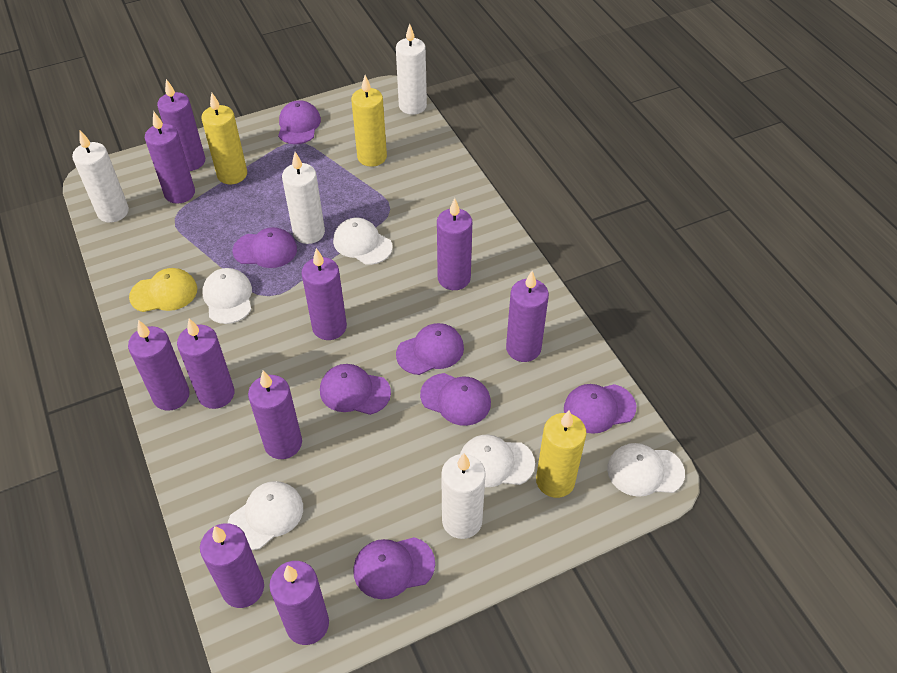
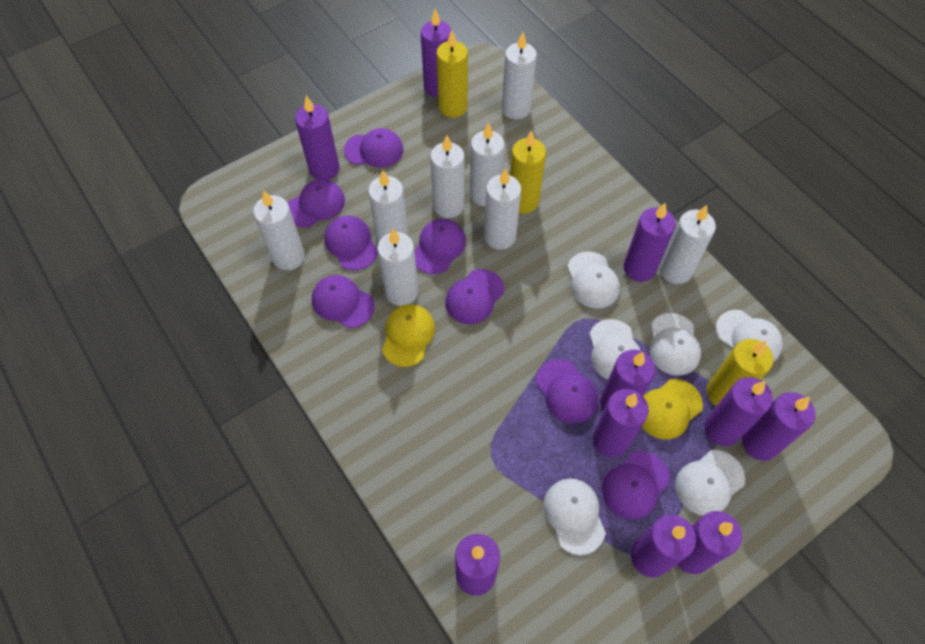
purple cap: [233,227,297,268] [278,100,321,144] [320,364,391,415] [353,537,435,599] [396,323,464,375] [420,373,491,426] [564,384,636,434] = 7 -> [288,179,345,228] [312,275,375,328] [324,216,378,271] [344,128,403,168] [414,219,466,274] [445,269,504,324] [536,359,598,423] [602,451,670,520] = 8
white candle: [72,131,129,223] [282,152,325,244] [396,24,427,115] [441,454,486,539] = 4 -> [253,191,305,270] [368,170,409,243] [377,229,418,306] [430,135,465,218] [470,122,505,206] [484,168,521,250] [502,32,537,120] [660,205,716,284] = 8
white cap: [202,268,252,324] [228,481,303,550] [333,218,393,265] [460,435,535,487] [607,443,685,497] = 5 -> [543,479,606,555] [567,251,620,309] [590,319,641,380] [650,313,701,376] [675,450,745,516] [715,310,783,362] = 6
yellow cap: [129,268,197,312] = 1 -> [382,304,435,367] [642,379,703,440] = 2

